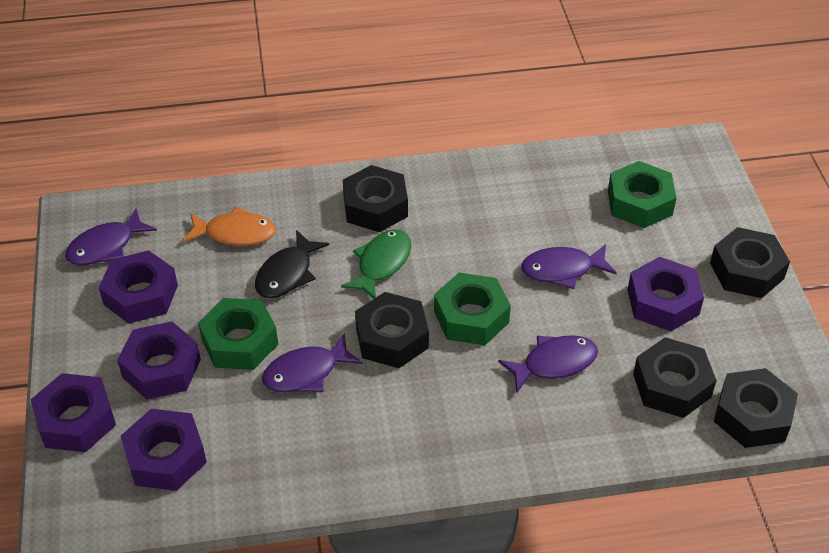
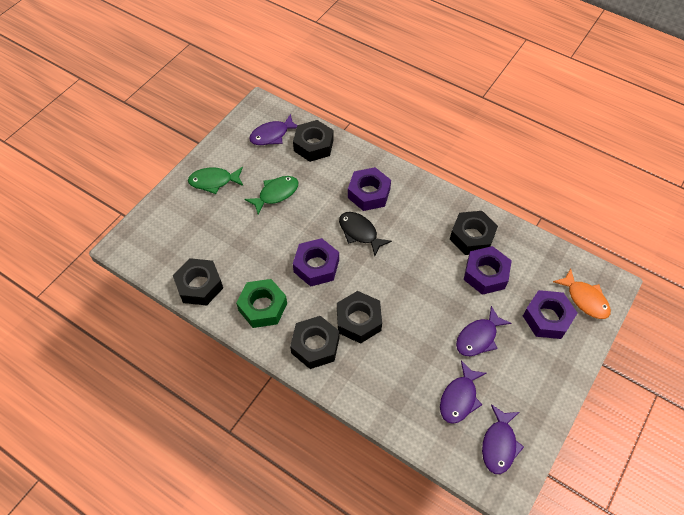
green fish: [341,230,411,299] = 1 -> [188,167,243,194] [244,176,298,215] = 2
green nut: [198,298,278,370] [434,273,511,345] [608,161,676,228] = 3 -> [236,279,287,328] = 1
purple nut: [31,373,116,452] [99,250,178,324] [117,321,201,399] [121,409,207,491] [627,257,704,331] = 5 -> [293,238,339,287] [348,167,391,211] [464,246,512,295] [523,290,577,339] = 4

